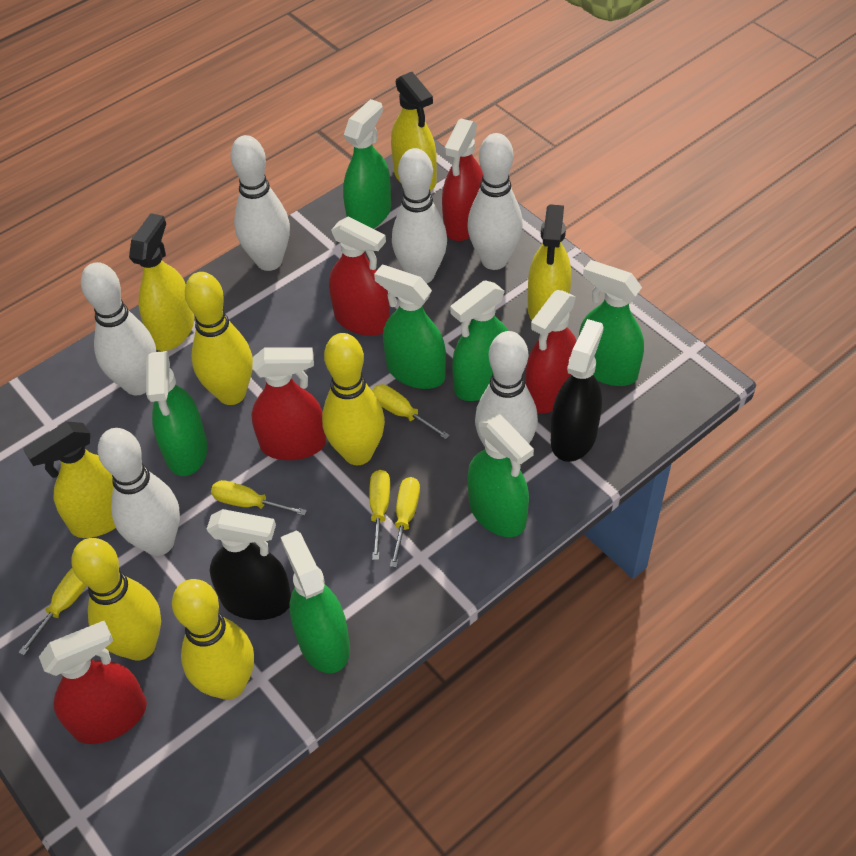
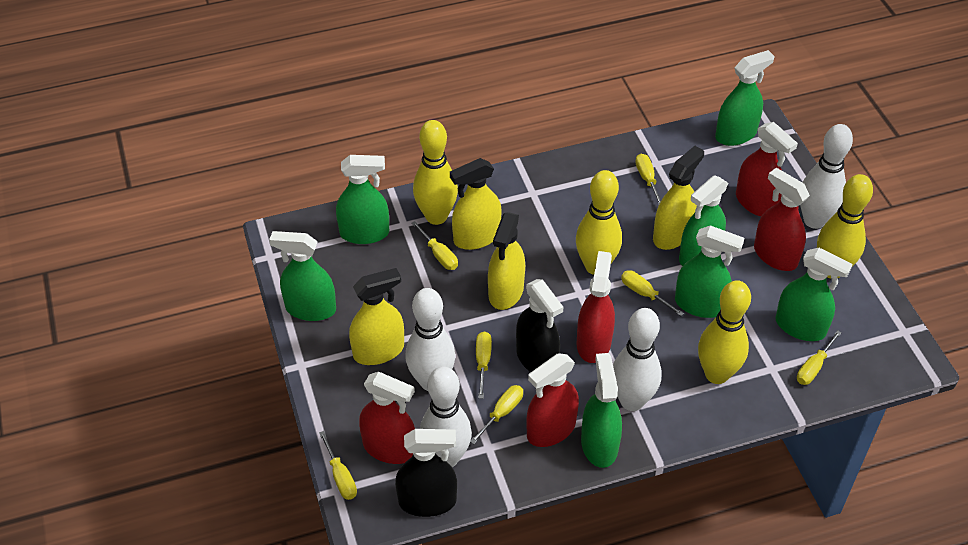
white bowling pin: [81,262,156,395] [98,428,180,556] [230,135,290,271] [392,148,447,284] [467,133,523,270] [475,331,538,446] = 6 -> [406,288,455,391] [420,366,472,467] [613,308,662,411] [800,124,853,229] = 4
yellow screwdriver: [18,568,87,656] [211,480,307,516] [369,470,390,560] [372,384,450,439] [390,477,420,568] = 5 -> [319,431,357,500] [411,221,458,270] [470,385,523,444] [476,331,492,399] [621,270,684,316] [635,154,661,204] [797,330,842,385] = 7

